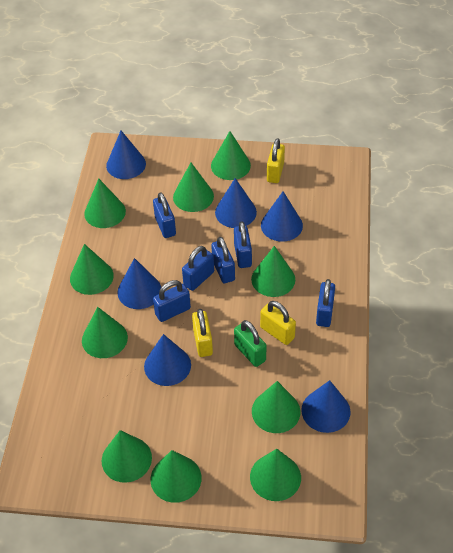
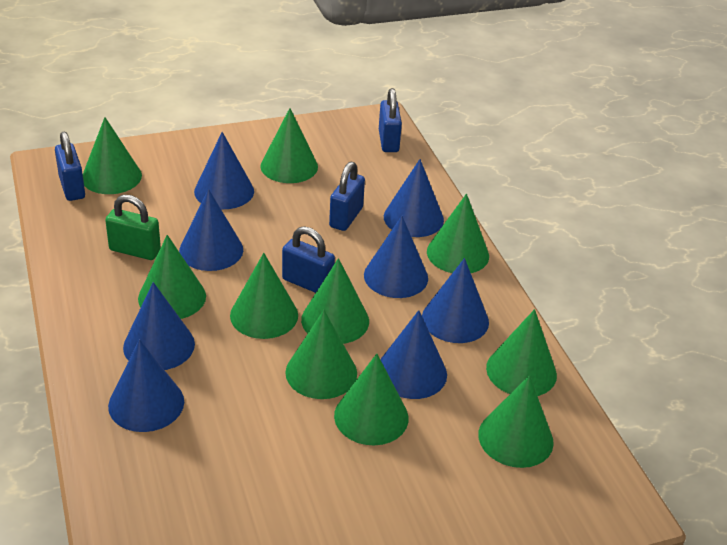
blue cone: [106,131,146,179] [117,258,161,309] [144,334,191,386] [215,178,257,228] [261,191,303,242] [301,380,351,433] = 6 -> [108,339,184,432] [123,282,195,370] [179,189,243,271] [194,132,254,209] [364,216,428,298] [380,310,447,399] [384,159,444,237] [422,258,489,343] = 8
blue padlock: [153,192,176,238] [153,280,191,322] [182,246,214,291] [211,237,235,283] [234,221,252,268] [316,279,335,327] = 6 -> [55,131,85,201] [282,226,335,293] [329,162,365,231] [379,88,402,152] = 4
yellow padlock: [192,309,213,357] [260,301,296,345] [267,138,285,183] = 3 -> none = 0

